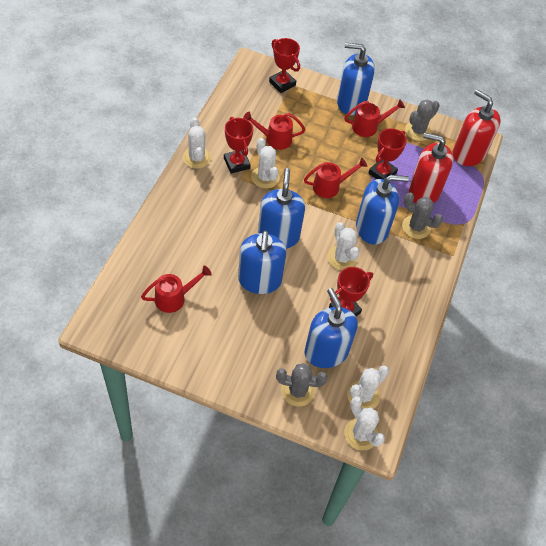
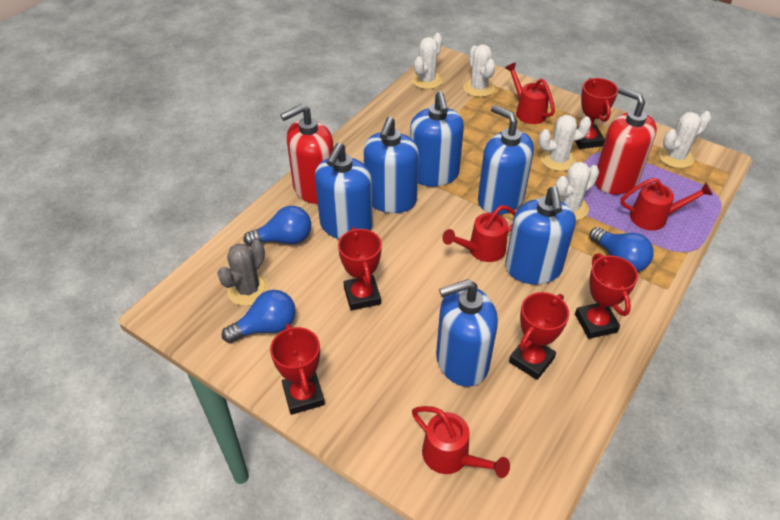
blue light bulb: none = 0 -> [222,290,296,343] [244,206,311,246] [589,227,654,272] = 3
blue soap dispenser: [238,230,287,294] [258,168,305,249] [305,288,358,368] [337,43,375,115] [356,175,409,245] = 5 -> [315,143,373,239] [363,117,419,213] [410,91,464,187] [436,279,498,387] [478,105,534,214] [505,186,576,284] = 6
grey cactus: [276,363,328,406] [402,192,443,239] [405,100,440,141] = 3 -> [217,240,269,306] = 1
red trophy: [224,117,253,174] [269,38,300,93] [329,267,373,316] [369,128,407,179] = 4 -> [270,324,325,415] [338,227,382,311] [509,292,569,380] [575,78,618,149] [575,253,638,339] = 5

